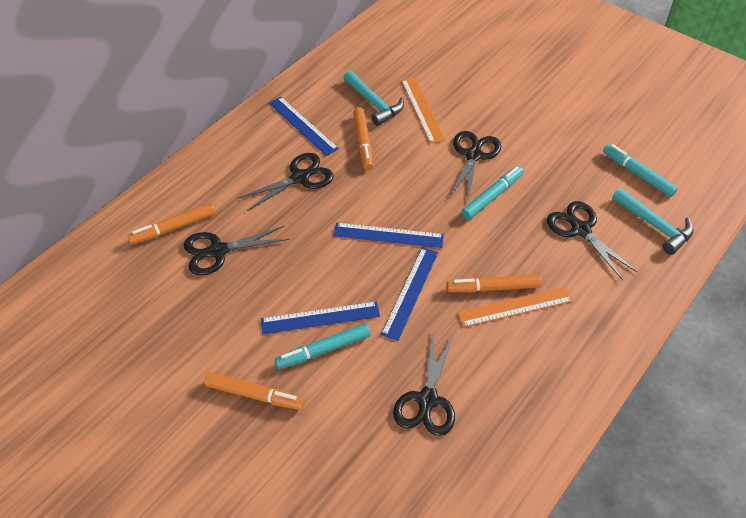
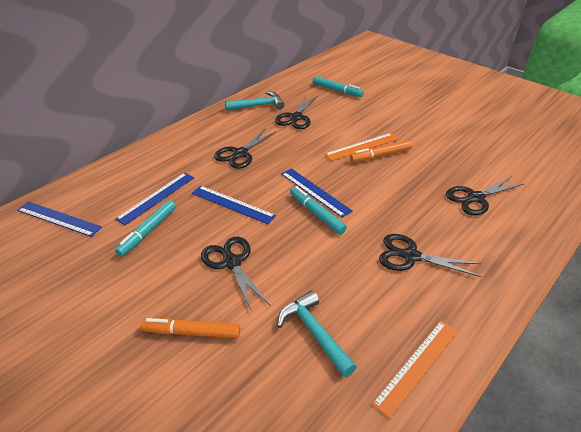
orange marker: [128,203,215,245] [204,372,305,410] [353,107,373,170] [447,274,541,293] = 4 -> [140,318,240,338] [350,140,412,162] = 2

